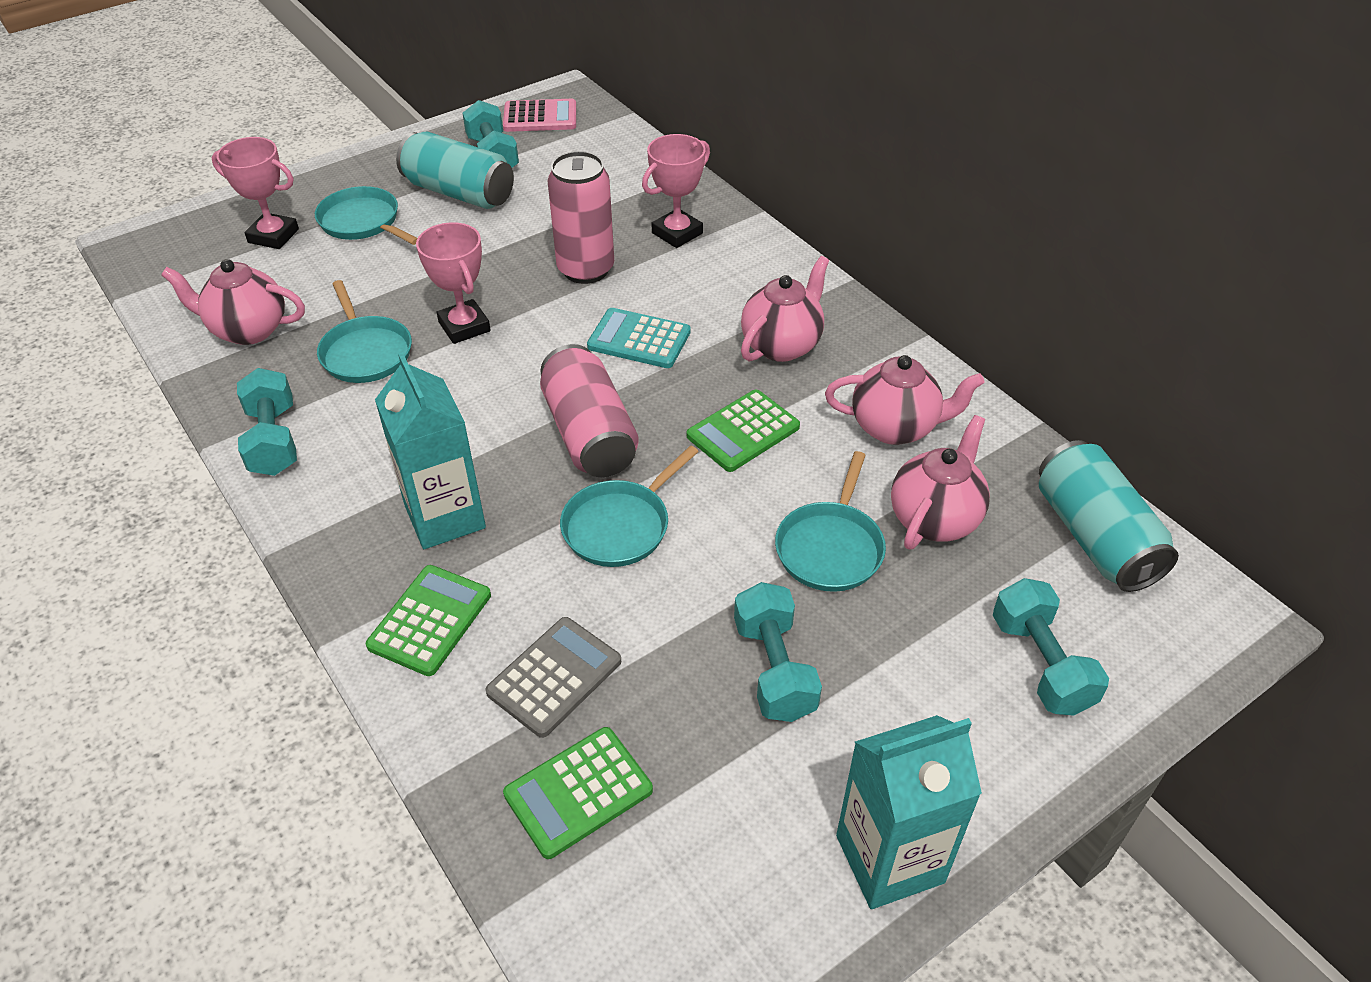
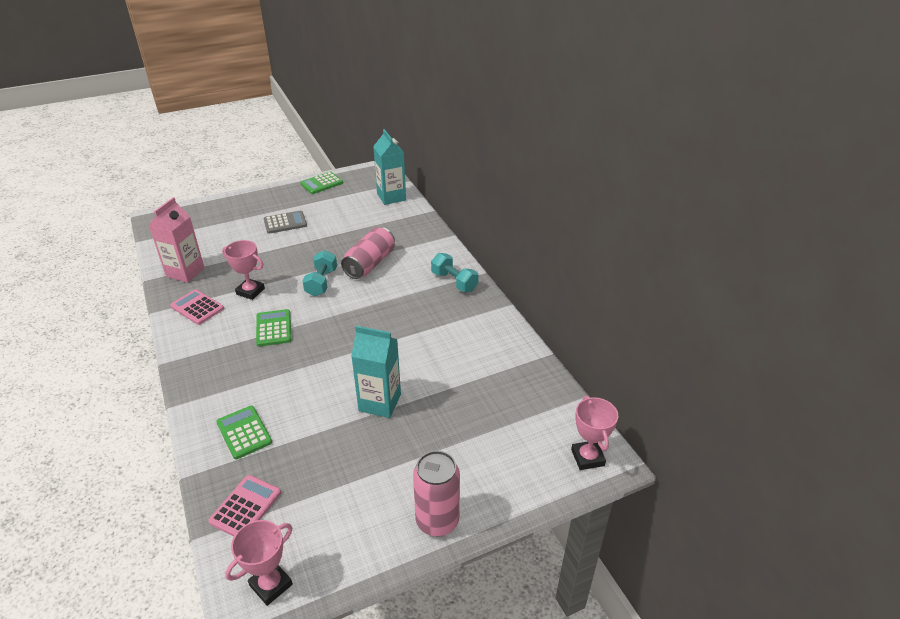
pink calculator: [503,99,576,132] = 1 -> [170,289,224,325] [209,475,281,536] = 2
pink carton: none = 0 -> [148,197,205,283] = 1
pink teapot: [161,259,305,345] [741,256,829,362] [825,355,985,445] [891,415,990,549] = 4 -> none = 0
turquoise calculator: [587,308,691,368] = 1 -> none = 0
turquoise can: [396,132,514,209] [1039,440,1179,592] = 2 -> none = 0
turquoise dumbbell: [237,368,297,476] [462,100,519,168] [734,582,822,722] [993,578,1109,716] = 4 -> [302,250,337,296] [431,253,479,292] = 2
turquoise pan: [315,186,417,245] [317,280,412,383] [560,445,699,567] [775,451,886,592] = 4 -> none = 0

